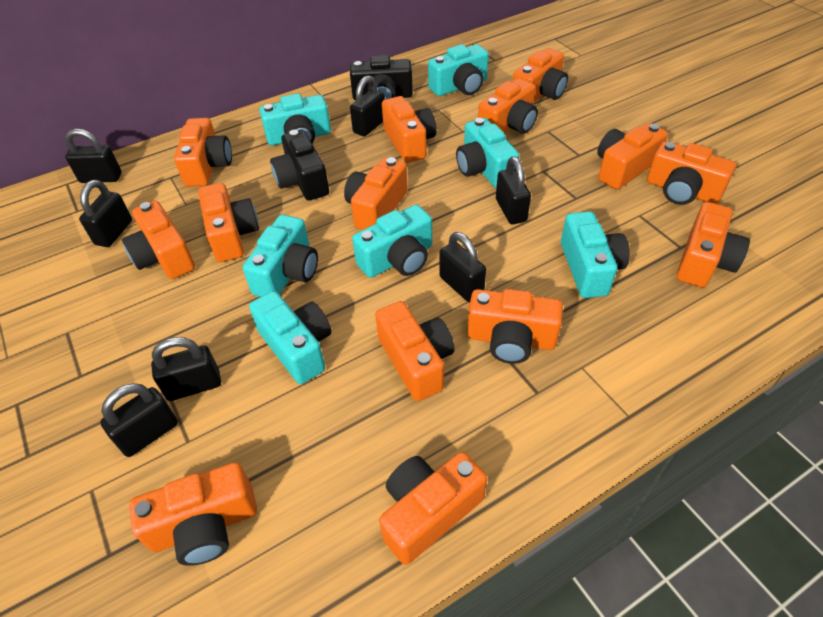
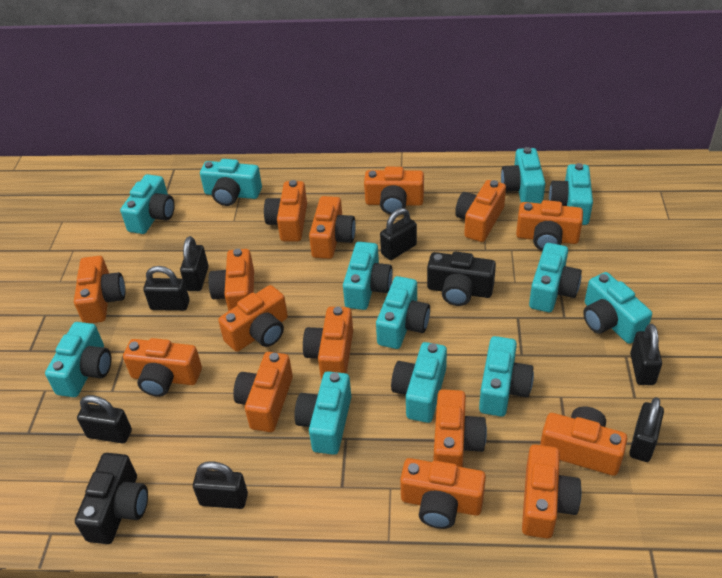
orange camera: [122,200,195,279] [129,462,257,566] [174,118,232,186] [198,183,259,262] [344,157,408,230] [375,301,455,401] [379,452,487,565] [382,96,437,163] [467,289,563,364] [478,78,538,134] [513,48,568,103] [597,123,668,189] [647,141,736,205] [677,202,750,287] = 14 -> [74,256,126,323] [123,338,202,397] [208,249,254,311] [218,285,288,352] [233,352,293,432] [264,180,307,241] [303,307,353,379] [309,196,356,259] [364,167,424,215] [400,458,486,529] [434,389,487,467] [455,180,506,242] [516,200,583,251] [522,444,582,539] [540,407,627,476] = 15
turquoise camera: [243,215,318,297] [249,291,331,384] [259,93,331,146] [352,204,432,278] [428,44,489,96] [456,118,519,188] [561,211,630,298] = 7 -> [45,322,111,397] [120,174,175,234] [200,159,262,206] [294,371,351,455] [343,242,392,310] [376,276,430,349] [391,342,447,423] [479,336,534,417] [501,147,546,204] [529,243,582,312] [549,163,593,225] [583,272,652,344] = 12

